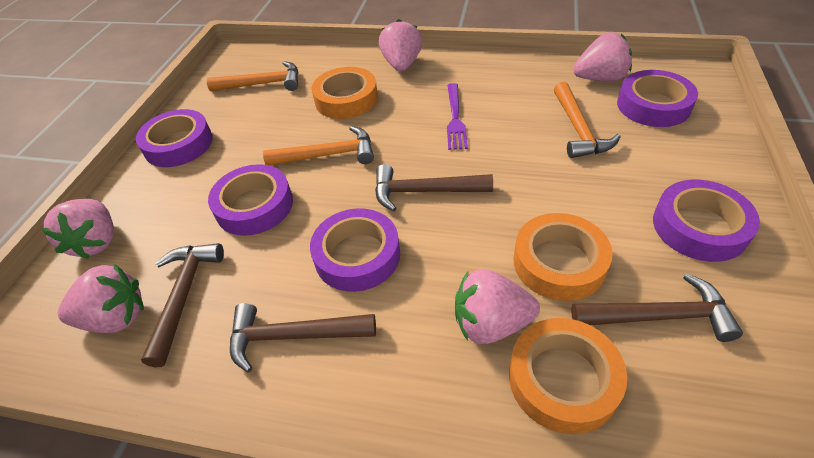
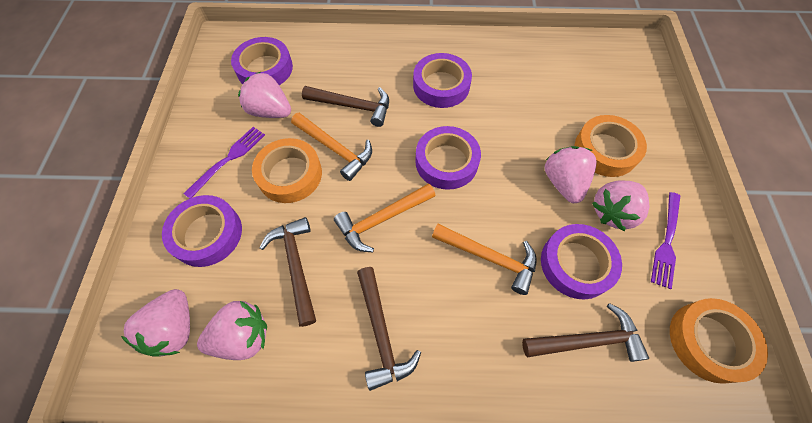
purple fork: [447,83,468,150] = 1 -> [183,127,265,199] [651,192,680,289] = 2

